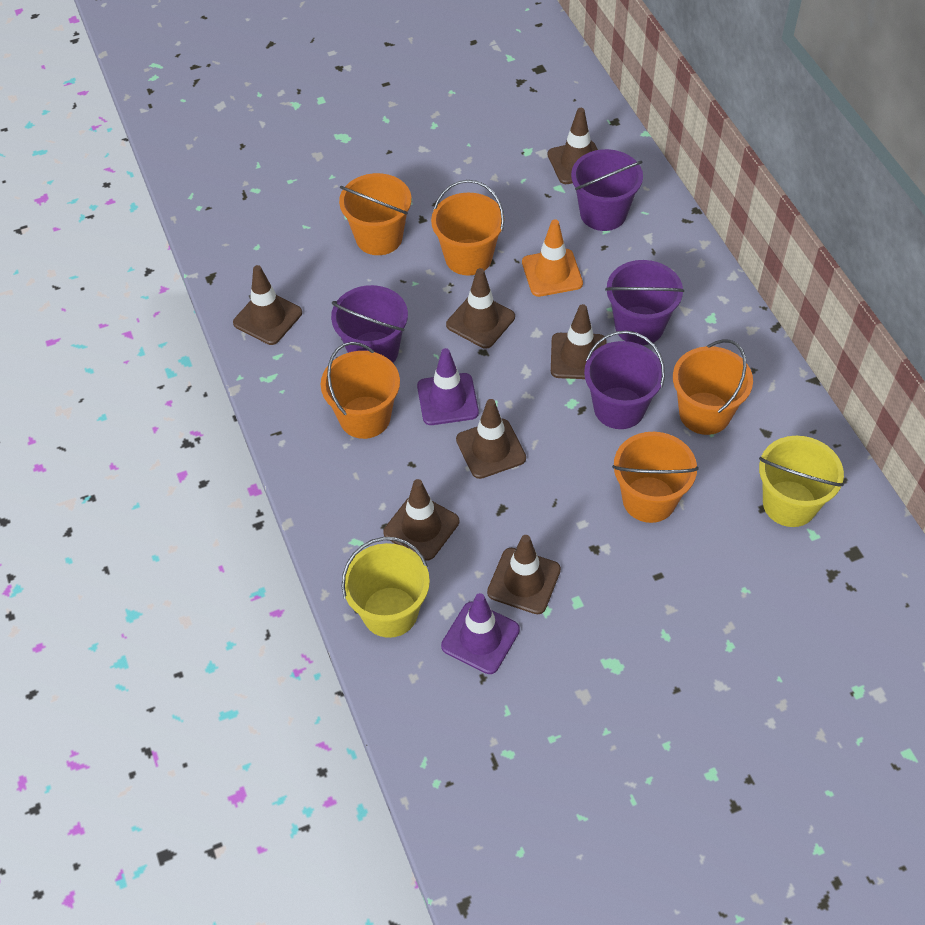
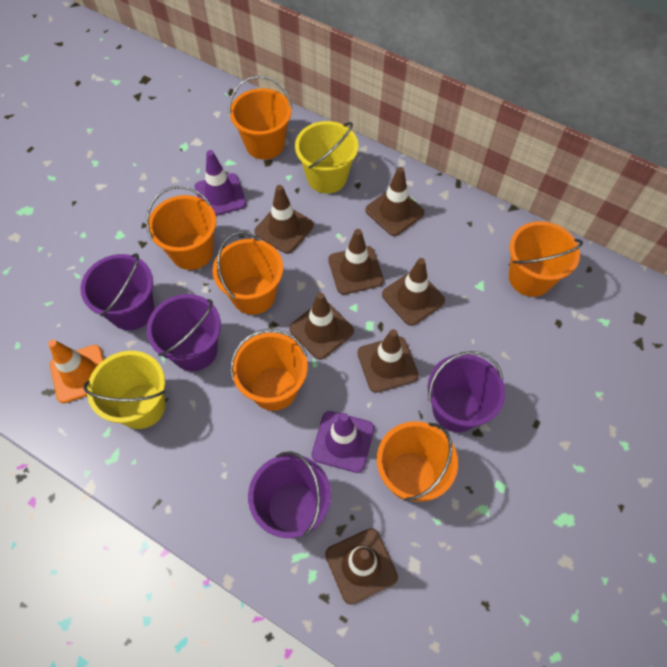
orange bucket: [321,342,400,439] [339,173,411,255] [431,180,504,276] [612,432,699,523] [673,339,753,435] = 5 -> [146,186,216,270] [212,232,283,315] [229,76,292,160] [230,329,308,411] [377,421,458,502] [509,221,583,297] = 6

